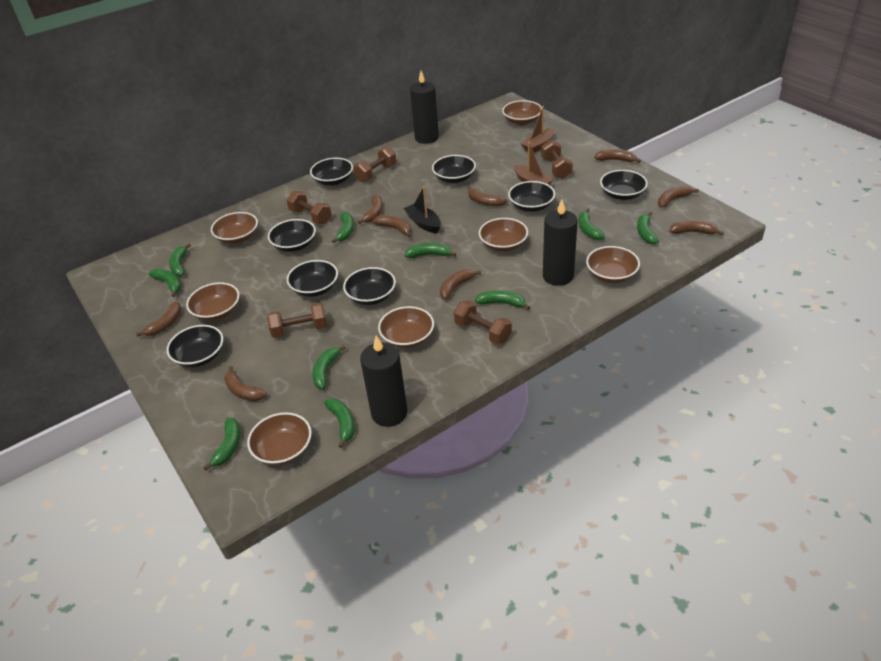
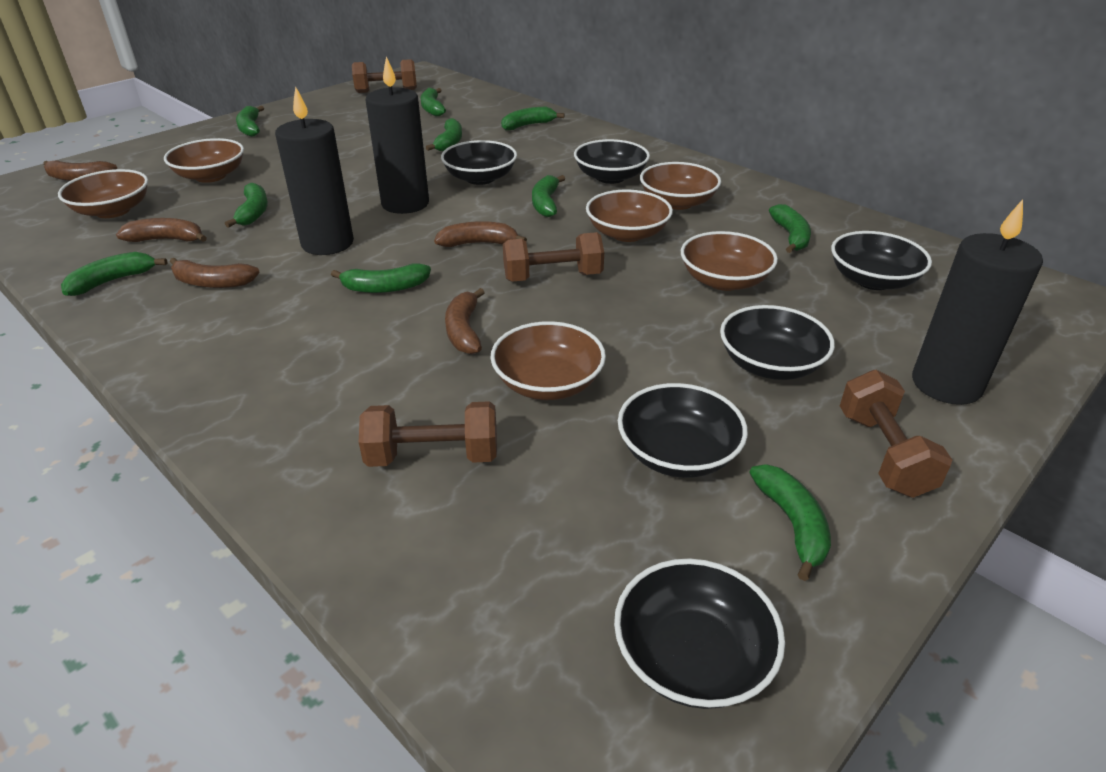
black boat: [404,186,441,233] = 1 -> none = 0
black bowl: [166,325,223,367] [268,219,316,252] [287,260,338,297] [310,158,353,186] [343,267,396,305] [432,155,476,183] [508,181,555,212] [600,170,648,200] = 8 -> [441,140,517,185] [574,139,650,184] [614,558,785,709] [618,383,748,478] [720,305,835,380] [831,231,932,290] = 6
brown banana: [136,302,182,337] [224,366,267,401] [358,195,383,224] [372,215,411,238] [440,269,481,300] [468,186,508,206] [594,149,641,163] [658,186,699,208] [670,220,724,236] = 9 -> [43,160,117,181] [116,218,207,242] [170,258,260,288] [434,221,527,247] [445,288,485,354] = 5
brown boat: [514,142,553,185] [521,106,555,153] = 2 -> none = 0
brown bowl: [186,282,240,321] [211,212,258,244] [247,412,312,465] [378,306,434,348] [479,218,528,252] [502,100,542,125] [586,246,640,283] = 7 -> [58,169,148,218] [164,138,244,183] [490,321,606,400] [586,190,673,242] [640,162,721,210] [681,231,778,291] = 6
brown dumbbell: [267,303,327,338] [287,191,332,224] [354,146,396,182] [454,300,512,345] [541,139,573,179] = 5 -> [352,59,417,93] [359,401,497,467] [503,232,604,282] [840,370,952,498] = 4

